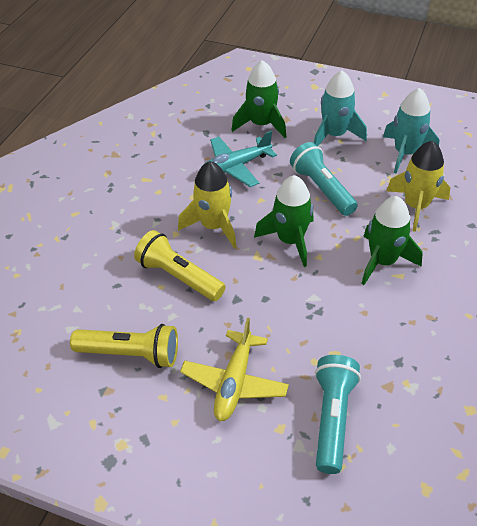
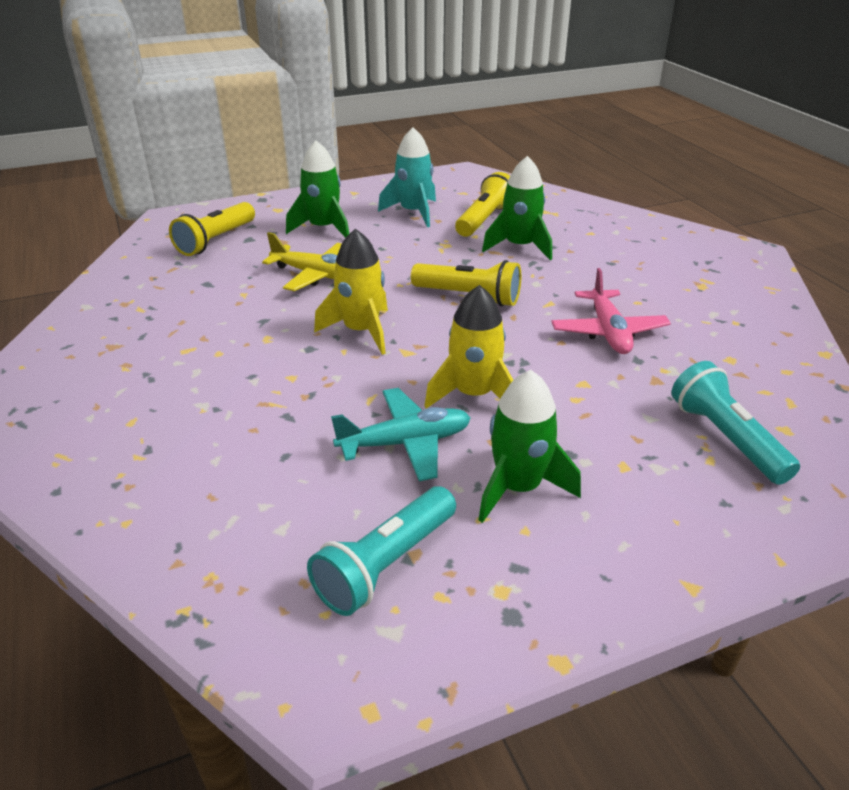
pink plane: none = 0 -> [551,268,671,354] = 1
turquoise rocket: [314,71,367,147] [383,88,439,173] = 2 -> [378,127,436,227] = 1
yellow flashlight: [70,324,178,368] [134,230,226,301] = 2 -> [169,202,255,256] [411,260,521,306] [455,172,510,237] = 3

